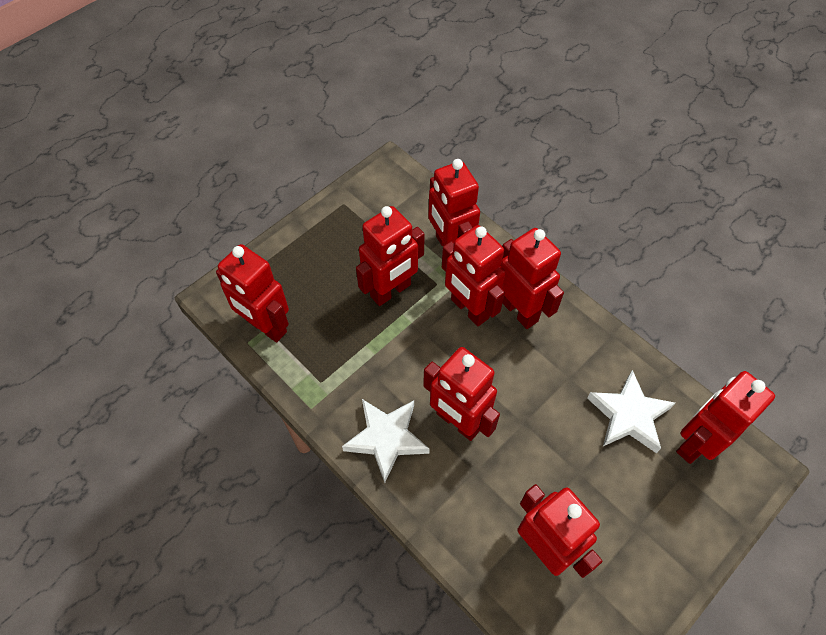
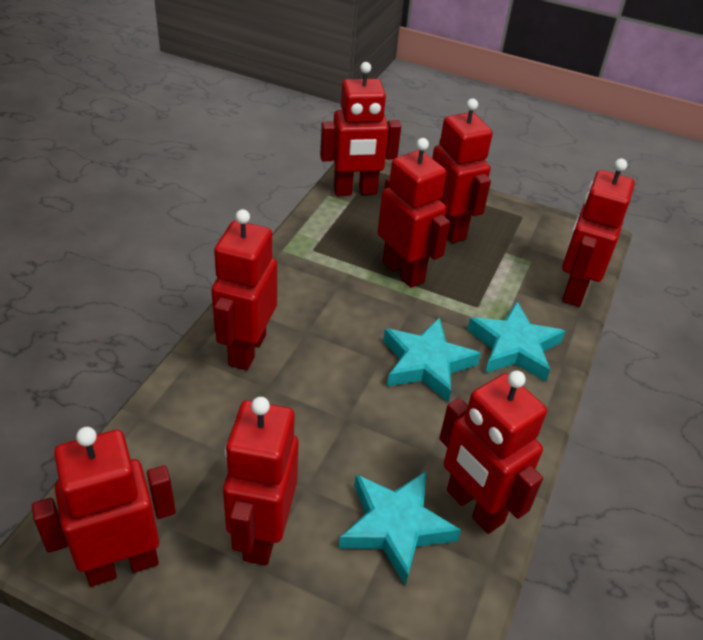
turquoise star: none = 0 -> [339,471,461,586] [383,317,481,402] [467,302,565,382] = 3
white star: [342,399,430,483] [587,370,675,453] = 2 -> none = 0

